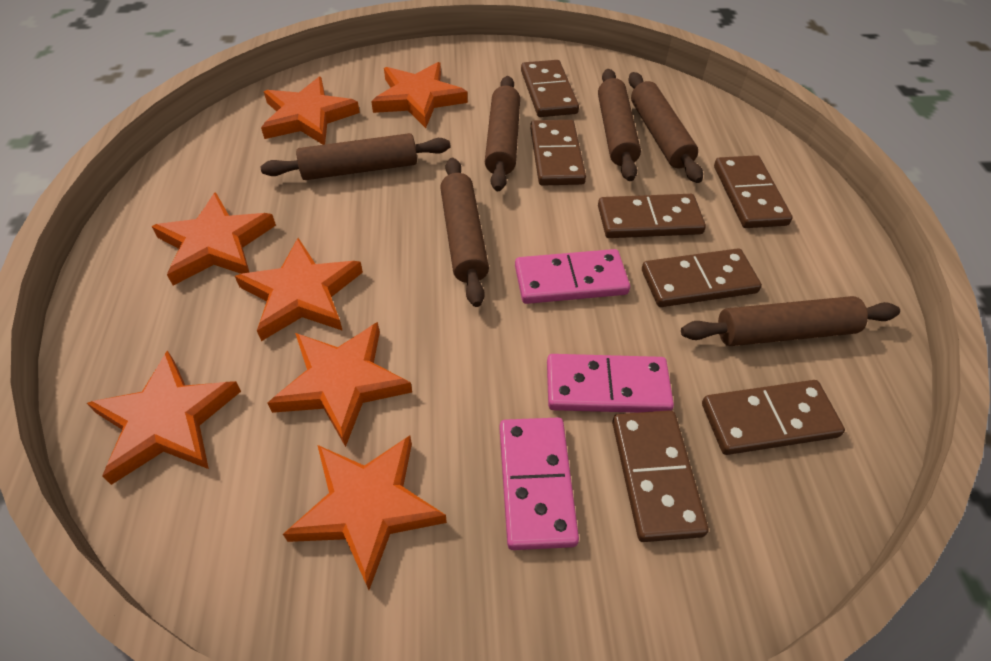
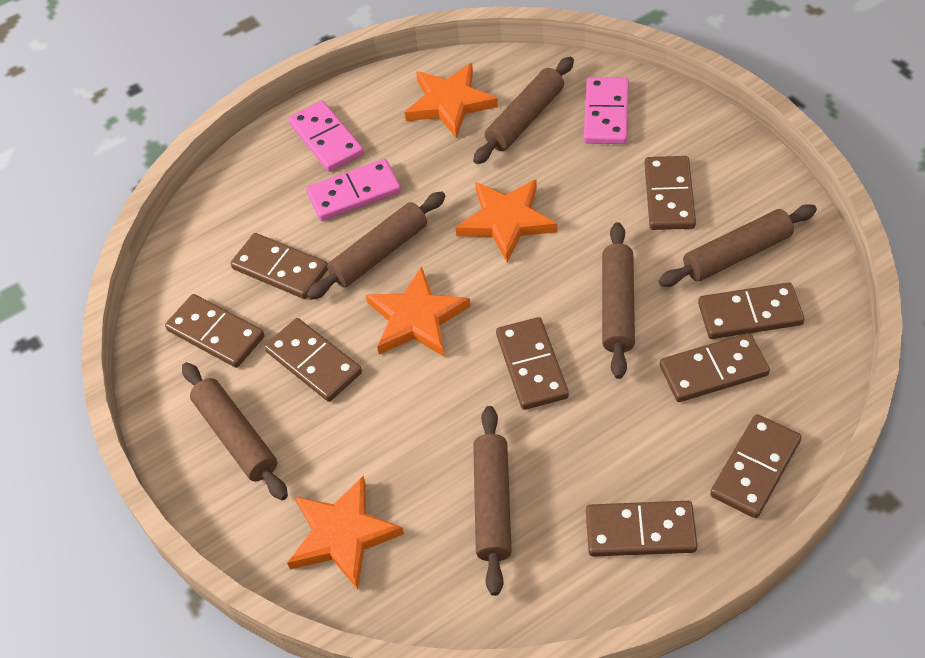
brown domino: [521,60,579,117] [530,120,586,186] [598,194,706,238] [612,410,709,542] [642,248,762,307] [702,380,845,455] [714,155,793,228] = 7 -> [165,294,264,368] [231,233,328,299] [264,318,362,402] [496,317,569,410] [586,501,697,557] [645,156,696,230] [660,333,770,402] [698,282,804,339] [710,414,801,518] = 9
orange star: [87,350,241,485] [152,192,276,286] [235,238,363,341] [261,77,360,145] [268,322,412,447] [283,435,447,590] [371,62,468,128] = 7 -> [287,476,404,589] [366,266,471,356] [404,63,498,139] [455,180,557,262] = 4

